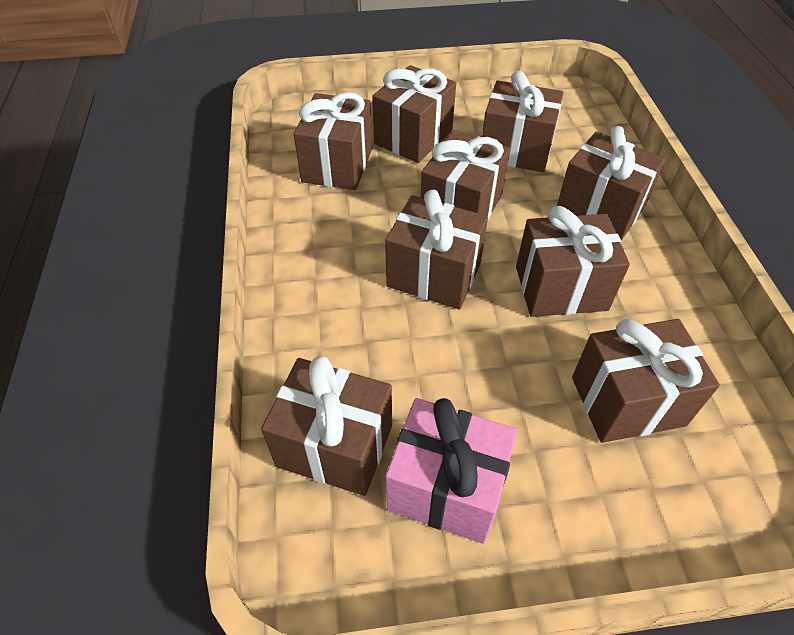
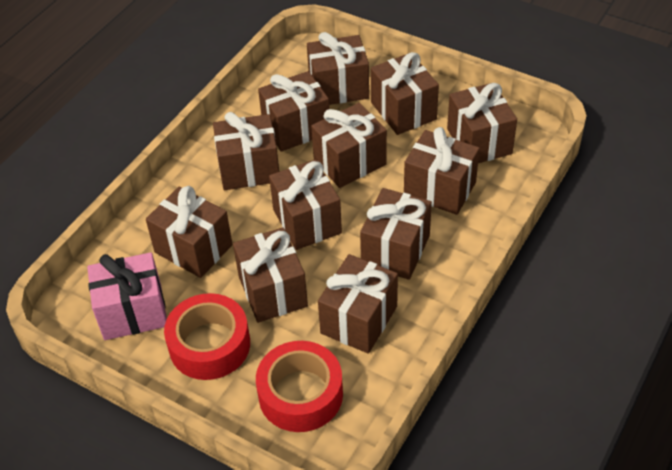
brown gift: [261,356,392,496] [294,92,372,190] [372,65,456,163] [385,189,488,309] [421,130,510,219] [482,71,563,172] [516,206,630,317] [557,126,666,240] [572,319,720,443] = 9 -> [146,186,233,278] [213,112,279,190] [233,227,308,323] [258,71,329,152] [269,160,342,250] [307,32,369,105] [311,103,387,188] [318,254,398,354] [360,188,432,280] [371,52,439,135] [404,127,480,215] [447,83,517,163] = 12
red tape: none = 0 -> [164,293,250,380] [256,341,343,432] = 2

